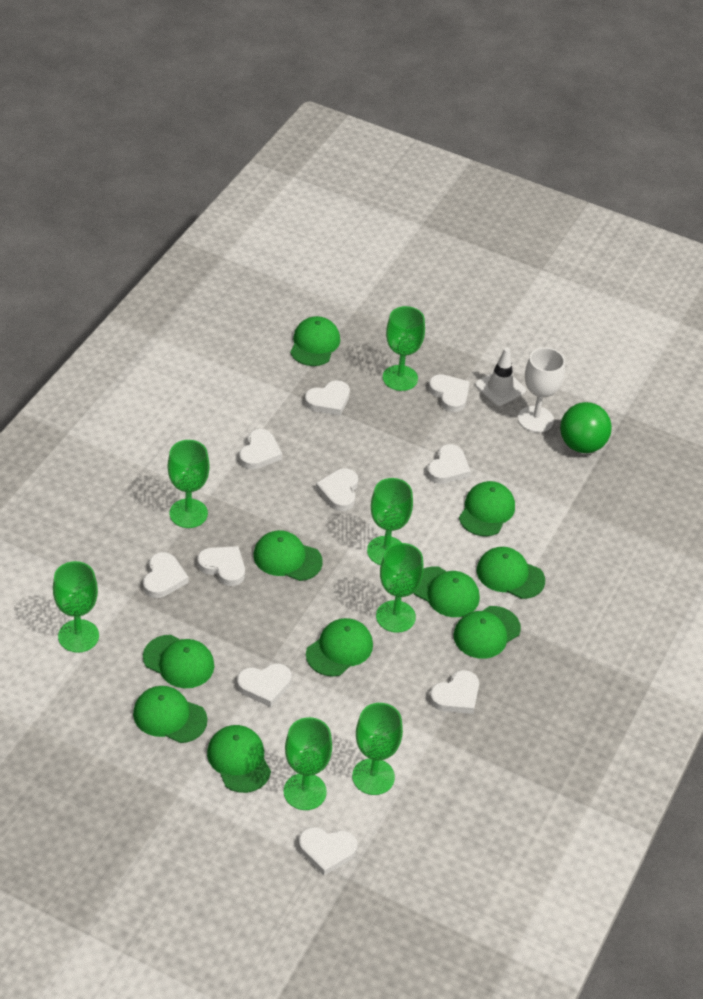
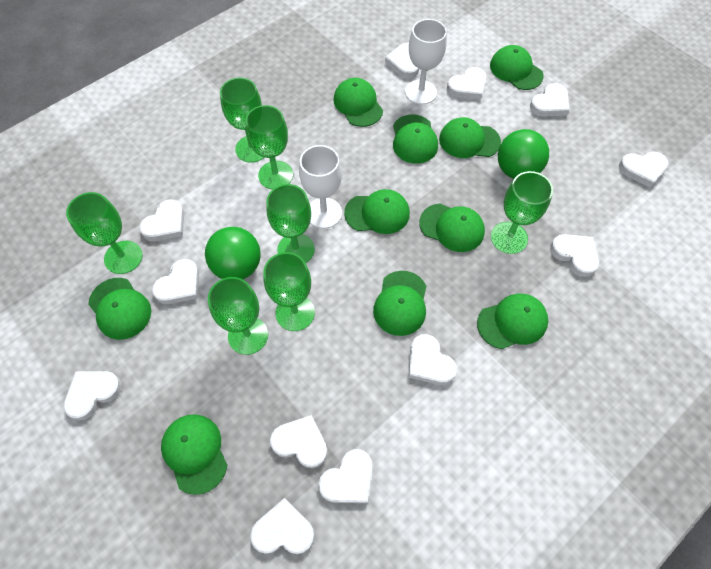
green ball: [560,402,612,453] = 1 -> [205,227,261,279] [498,129,549,179] = 2
white goblet: [518,347,565,433] = 1 -> [299,145,342,229] [405,19,447,105] = 2
white heart: [143,552,189,598] [197,546,245,586] [237,663,292,707] [239,429,282,470] [298,827,358,875] [305,380,350,416] [316,468,358,511] [427,444,471,484] [428,374,470,412] [429,670,479,714] = 10 -> [64,371,122,420] [139,199,184,241] [152,259,199,304] [250,498,315,554] [270,415,327,468] [318,449,373,503] [385,43,419,78] [409,334,457,385] [447,67,486,100] [530,83,570,117] [550,234,599,277] [619,151,669,188] = 12
white traffic cone: [475,348,526,406] = 1 -> none = 0

